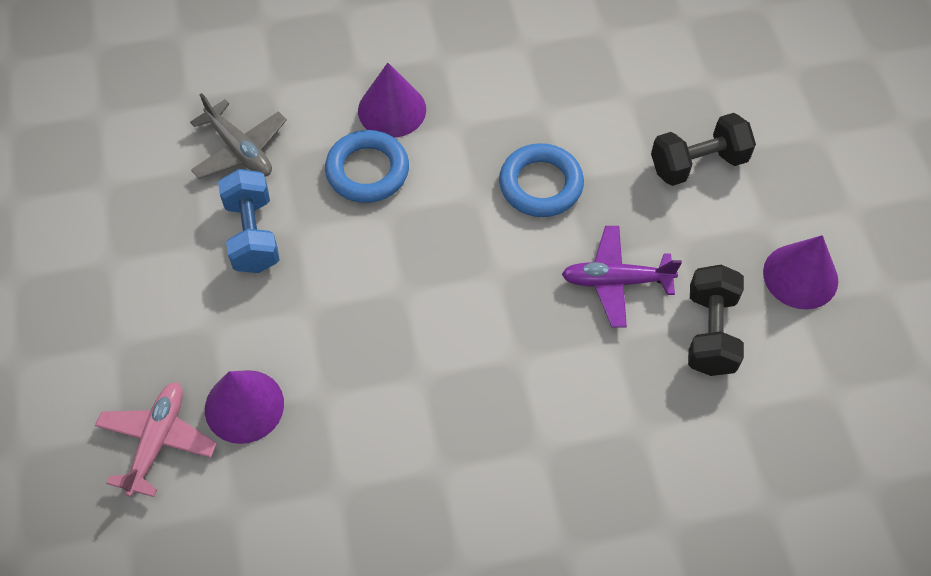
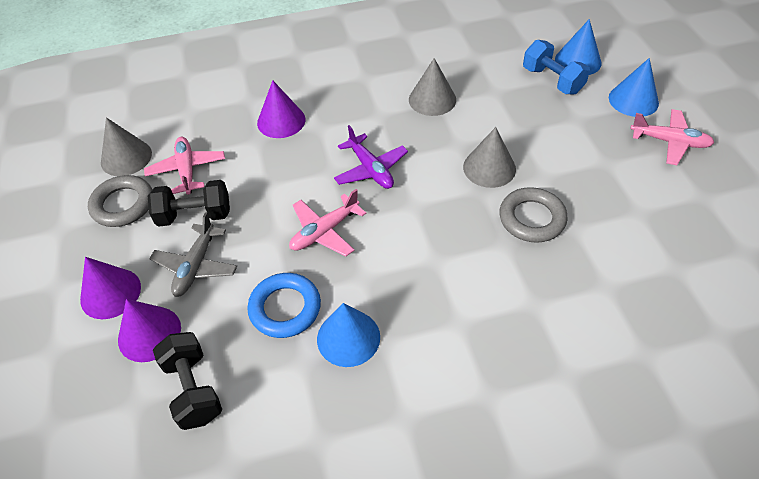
blue cone: none = 0 -> [317,303,380,367] [555,19,602,75] [609,58,659,117] = 3
blue ring: [325,130,409,203] [499,143,584,217] = 2 -> [247,273,321,338] = 1
grey cone: none = 0 -> [101,118,152,176] [409,58,456,116] [463,127,516,188] = 3
grey ring: none = 0 -> [88,175,152,227] [499,187,568,243] = 2
pink plane: [95,382,217,497] = 1 -> [144,137,225,195] [289,189,366,256] [630,109,714,165] = 3

